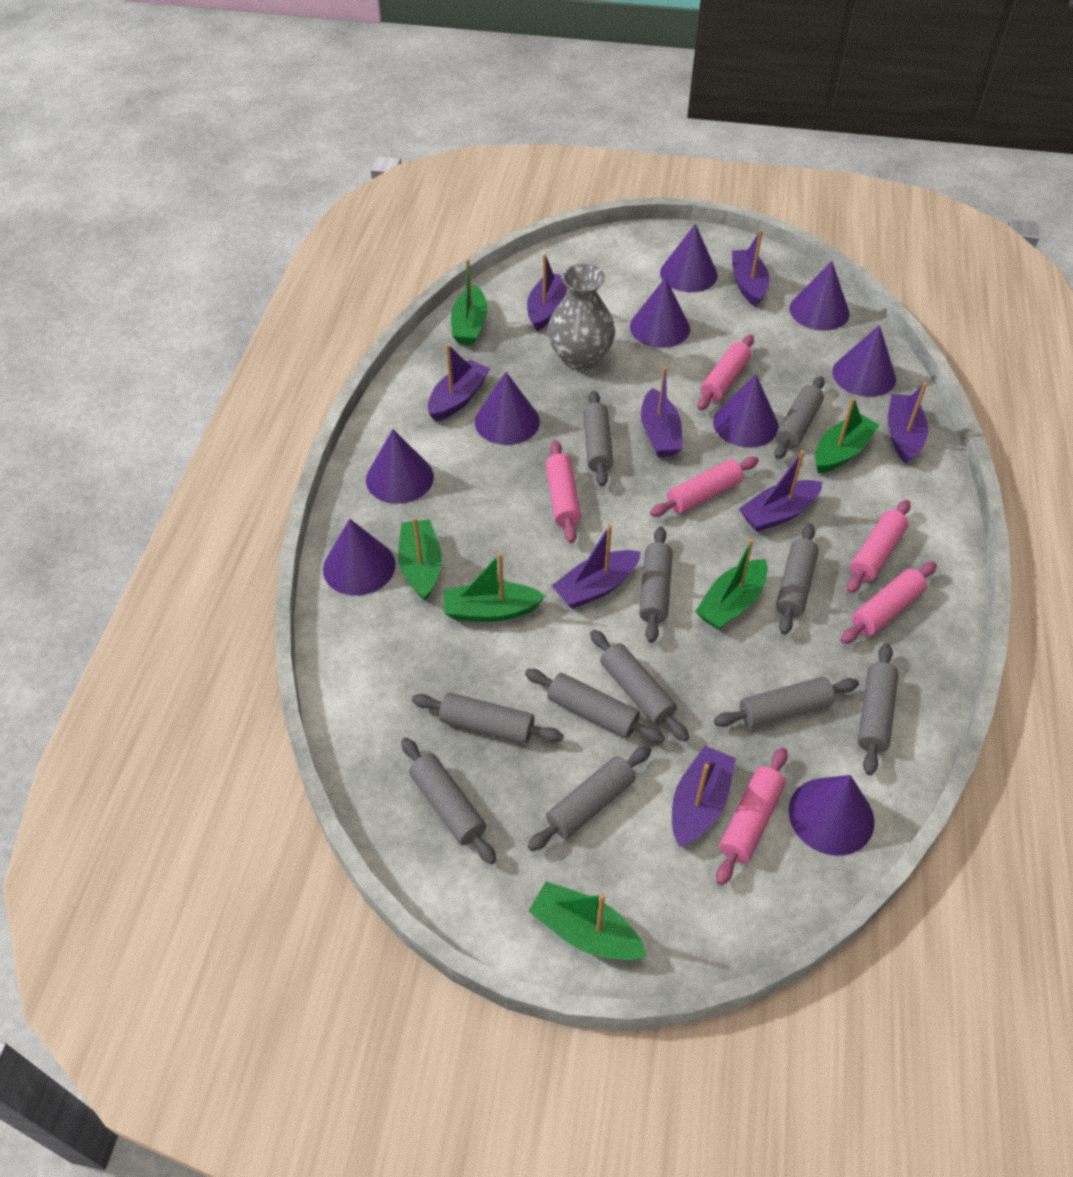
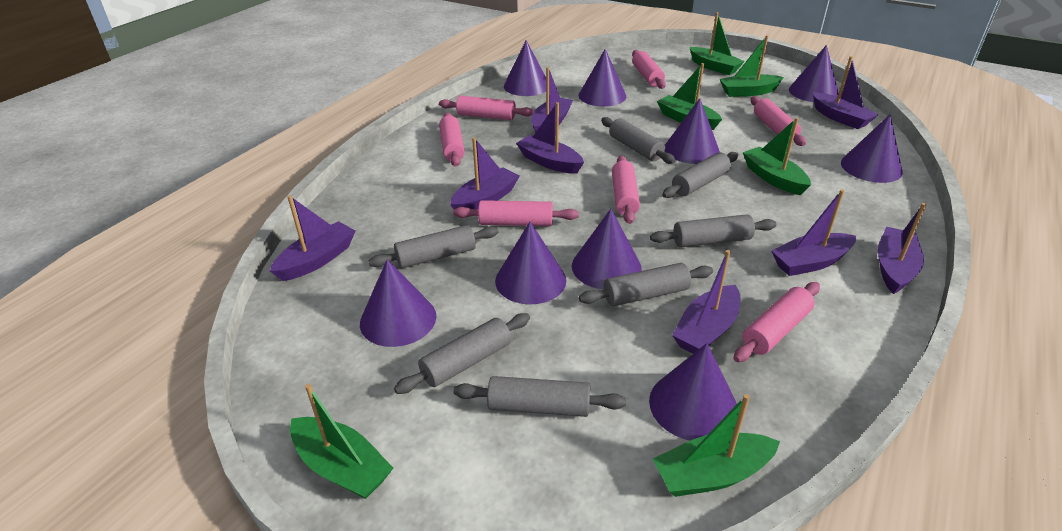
grey rolling pin: [401,737,496,864] [412,692,563,744] [525,669,665,743] [528,745,651,851] [583,391,613,487] [590,630,689,742] [639,526,673,643] [714,677,859,728] [774,376,825,459] [776,524,819,635] [857,643,899,775] = 11 -> [368,225,498,268] [394,313,530,394] [454,376,626,417] [579,263,713,306] [601,117,676,164] [650,214,777,247] [662,152,738,198] = 7
grey vase: [547,264,615,370] = 1 -> none = 0
pink rolling pin: [546,440,581,543] [650,457,759,517] [697,335,754,411] [716,747,788,885] [841,562,937,644] [847,500,911,593] = 6 -> [439,96,534,120] [439,112,465,166] [453,200,579,226] [612,155,640,224] [632,50,666,89] [734,282,820,362] [751,96,806,146] = 7

